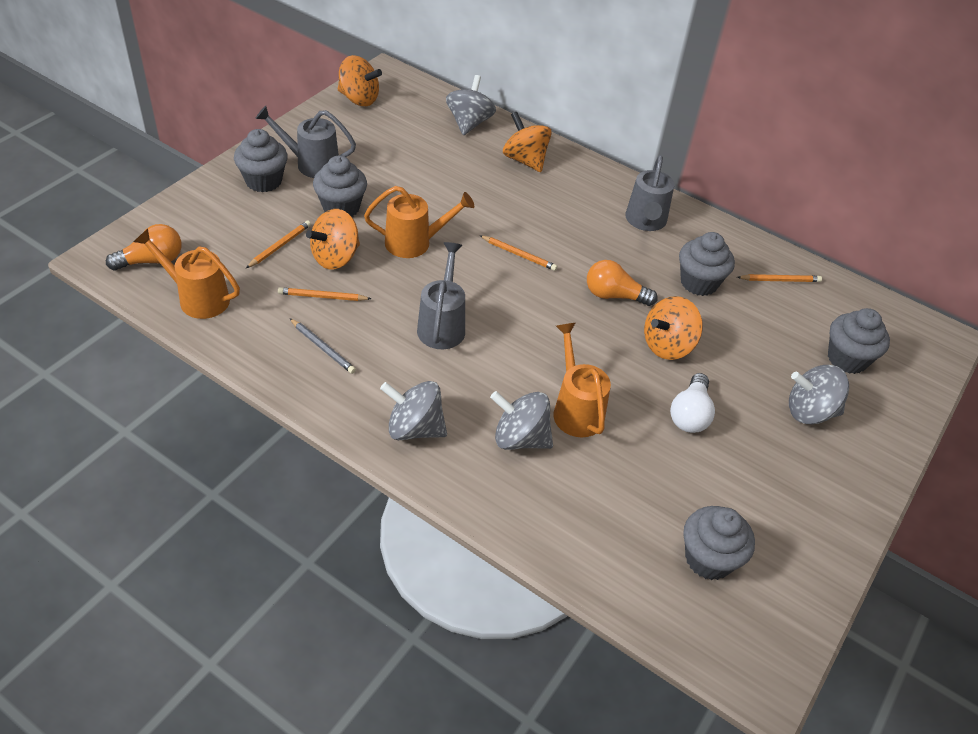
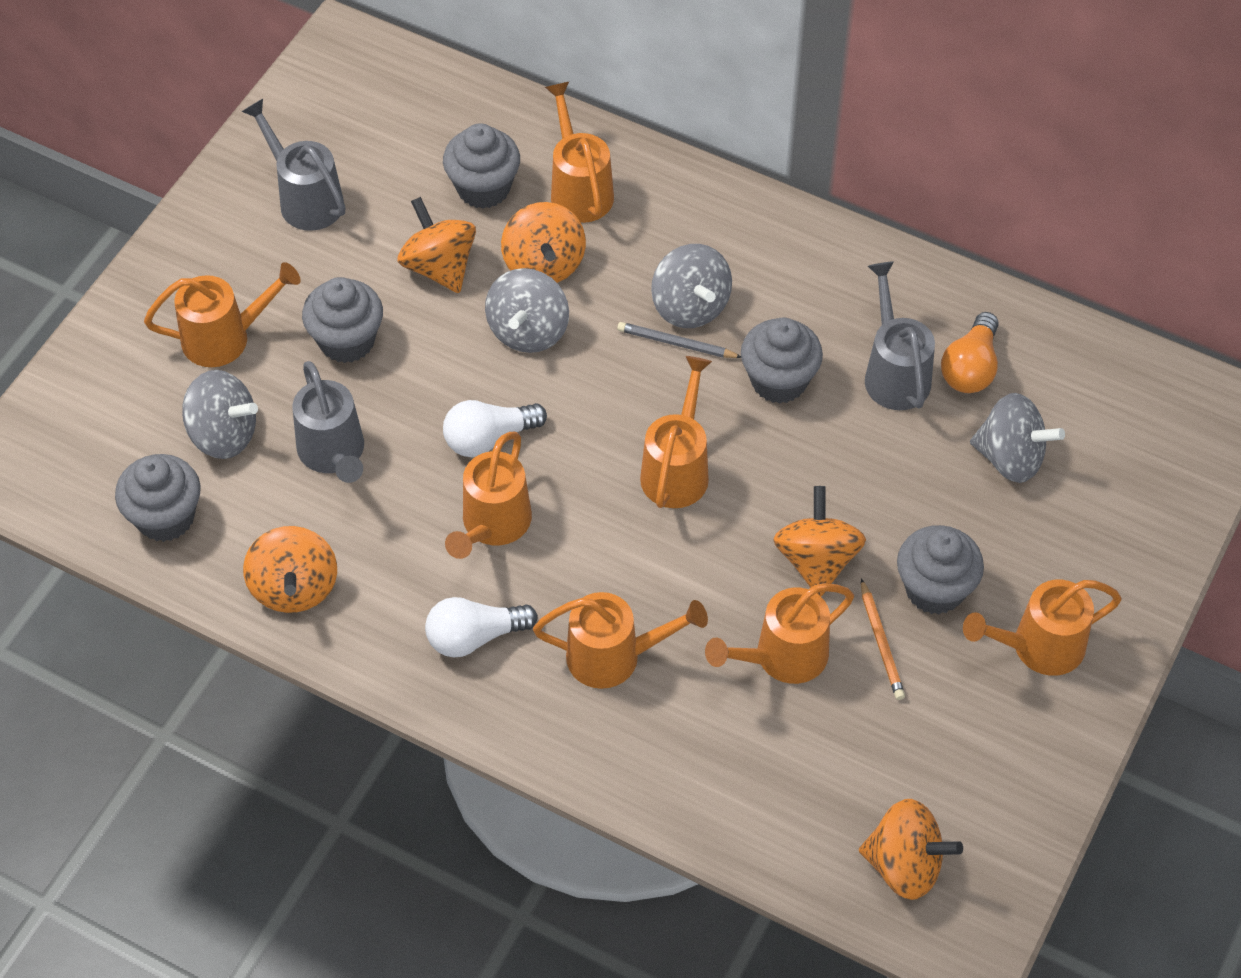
orange light bulb: [106,224,182,270] [587,260,658,306] = 2 -> [941,312,998,393] = 1
orange pencil: [246,220,311,268] [278,287,371,301] [479,235,557,271] [737,274,822,282] = 4 -> [861,579,905,700] = 1
orange spinning top: [306,209,360,270] [338,55,382,106] [503,112,552,172] [644,296,703,360] = 4 -> [243,526,337,613] [398,197,476,293] [501,202,586,283] [773,486,866,596] [859,799,963,900] = 5
orange watering can: [134,229,240,319] [364,186,474,258] [553,323,611,437] = 3 -> [144,262,301,367] [445,432,532,559] [533,592,708,689] [545,82,614,223] [640,356,712,508] [705,583,854,684] [963,580,1122,676] = 7
white light bulb: [670,373,715,433] = 1 -> [425,597,538,657] [443,400,547,457] = 2

